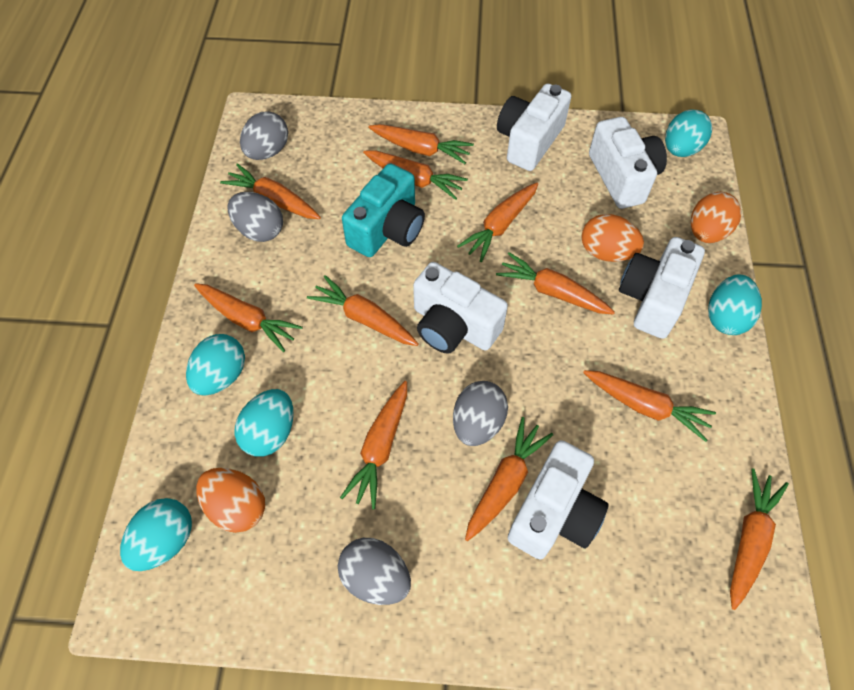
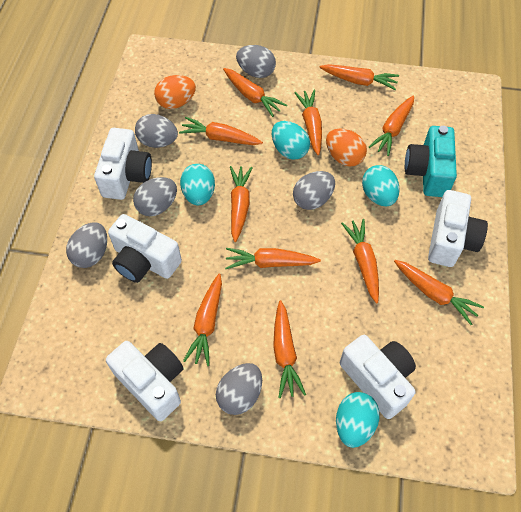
grey egg: [227,192,283,242] [240,111,288,160] [338,538,411,605] [453,381,508,446] = 4 -> [66,222,107,268] [133,177,177,216] [135,114,178,148] [216,363,262,415] [236,45,276,78] [293,171,335,210] = 6
orange egg: [196,468,265,533] [581,214,644,262] [691,192,742,243] = 3 -> [154,75,196,109] [326,128,367,167] = 2
turquoise egg: [120,498,192,571] [186,334,245,396] [235,389,294,457] [665,110,712,157] [708,274,762,335] = 5 -> [180,164,215,205] [272,121,310,160] [336,392,380,448] [362,165,400,206] = 4

